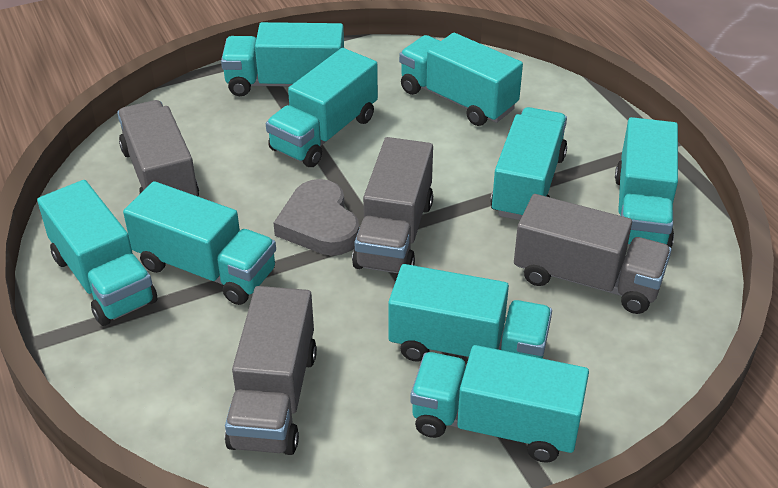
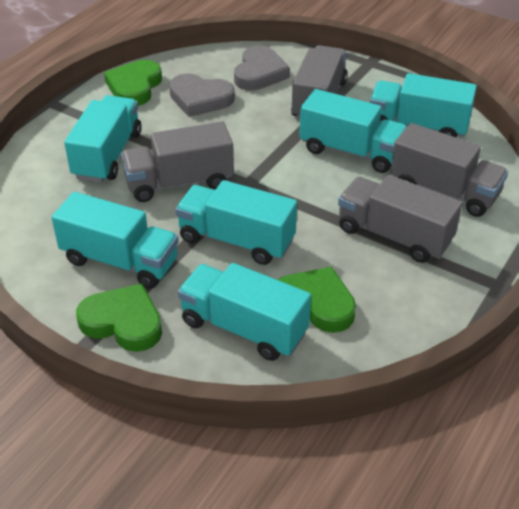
green heart: none = 0 -> [76,283,162,352] [104,60,162,106] [278,267,356,333] = 3
grey heart: [274,179,359,256] = 1 -> [169,73,235,117] [234,45,290,91] = 2
turquoise truck: [37,180,158,326] [123,181,276,305] [221,22,344,96] [266,48,378,167] [388,264,552,362] [399,33,523,126] [410,345,589,463] [490,107,567,220] [615,117,678,247] = 9 -> [52,192,179,289] [64,95,141,182] [175,180,297,265] [178,263,311,361] [299,89,407,173] [369,73,477,138] = 6

